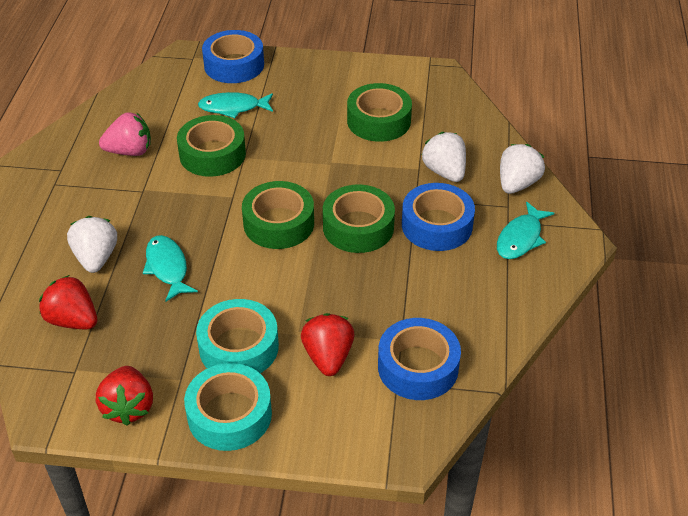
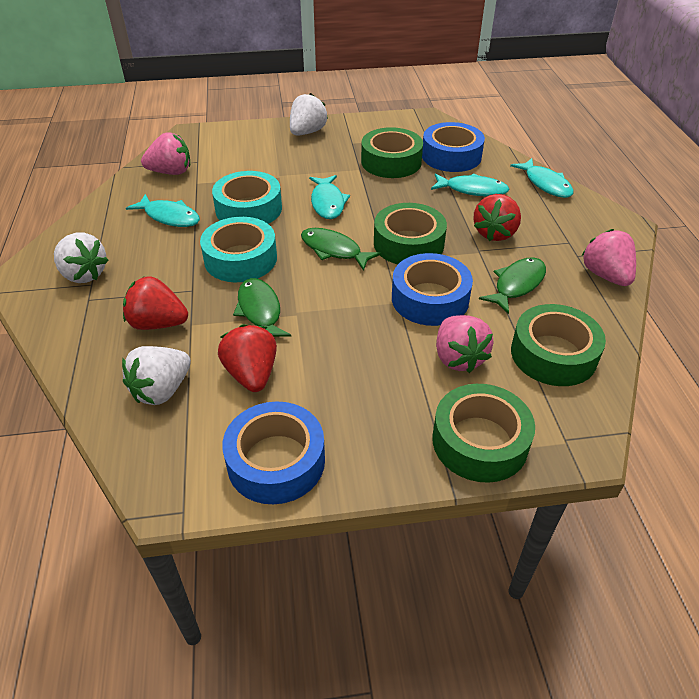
green fish: none = 0 -> [233,278,291,337] [301,228,381,271] [479,257,546,314] = 3
pink strawberry: [99,112,151,156] = 1 -> [141,132,190,175] [436,315,494,373] [582,229,636,286] = 3
turquoise fish: [143,235,198,302] [198,92,273,118] [497,202,554,259] = 3 -> [126,194,200,227] [309,175,350,219] [431,173,510,196] [510,158,574,198] = 4

